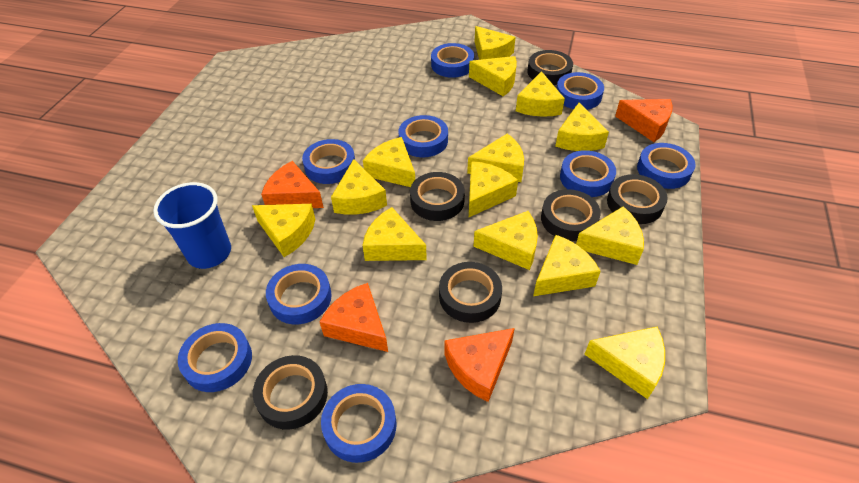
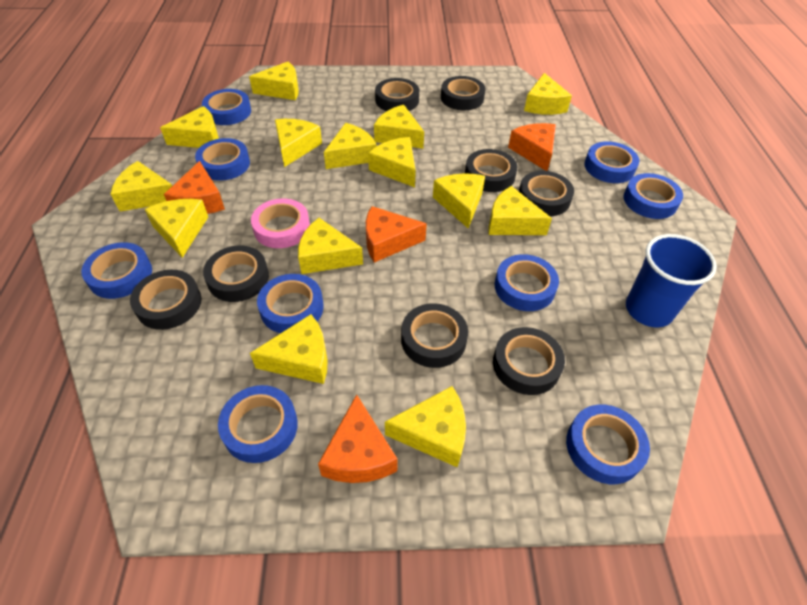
black tape: [253,355,328,430] [410,172,465,221] [439,262,502,323] [527,50,573,85] [541,189,601,241] [607,174,668,224] = 6 -> [130,270,202,330] [203,246,269,302] [375,78,419,111] [401,303,468,368] [441,76,485,110] [465,149,518,192] [493,327,565,395] [519,171,574,216] = 8
pink tape: none = 0 -> [251,199,310,248] = 1

